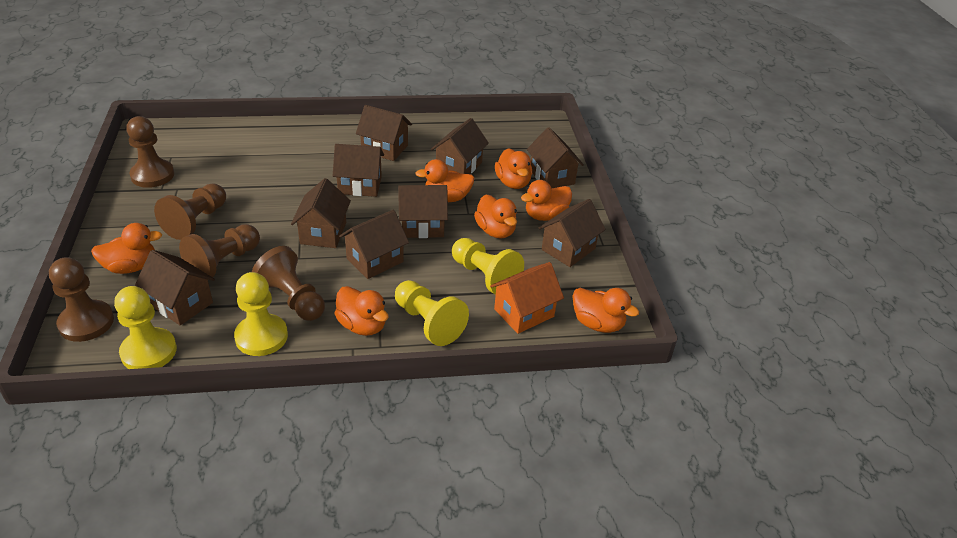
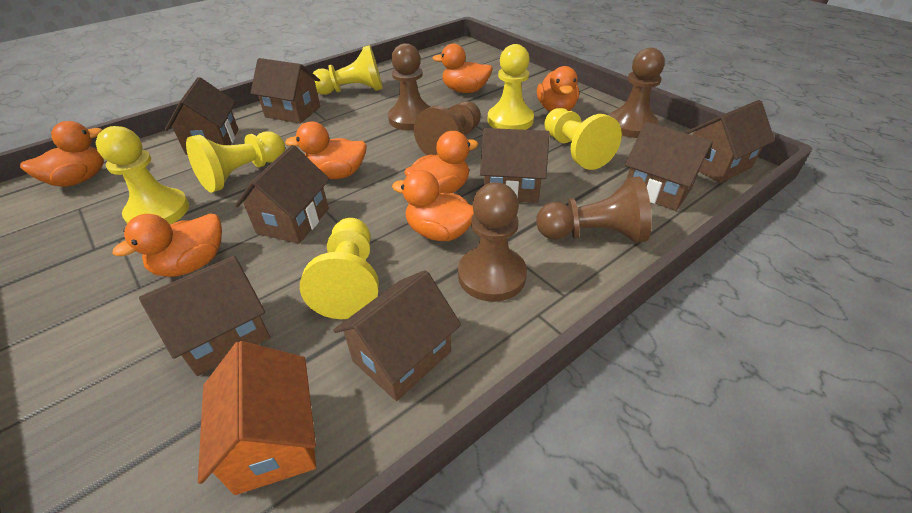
brown house: [135,250,215,326] [291,178,351,248] [333,144,384,197] [339,210,409,279] [356,105,412,161] [398,185,448,238] [431,118,489,174] [527,127,584,188] [539,199,606,267] = 9 -> [139,256,270,376] [165,77,238,155] [235,145,330,244] [251,58,321,124] [333,270,461,401] [480,128,550,203] [625,122,713,211] [685,100,775,183] = 8
yellow pawn: [114,286,177,369] [234,272,288,356] [395,280,469,346] [452,238,524,295] = 4 -> [96,126,189,224] [186,131,285,192] [300,218,379,319] [313,45,383,95] [488,44,534,130] [544,108,622,170] = 6

